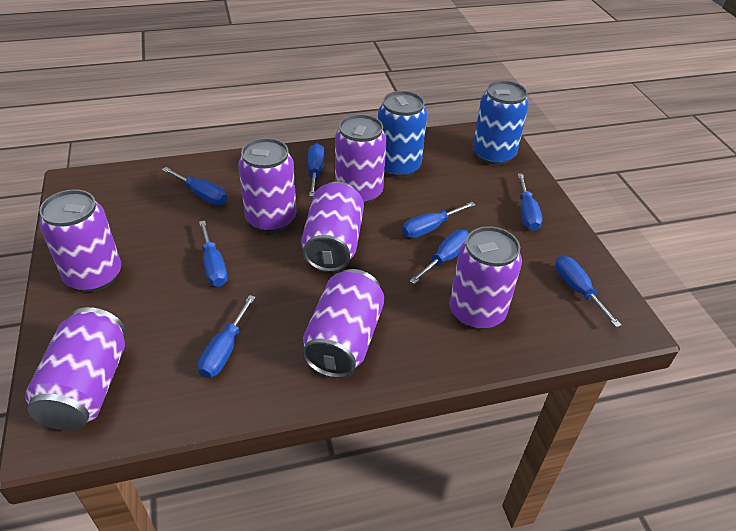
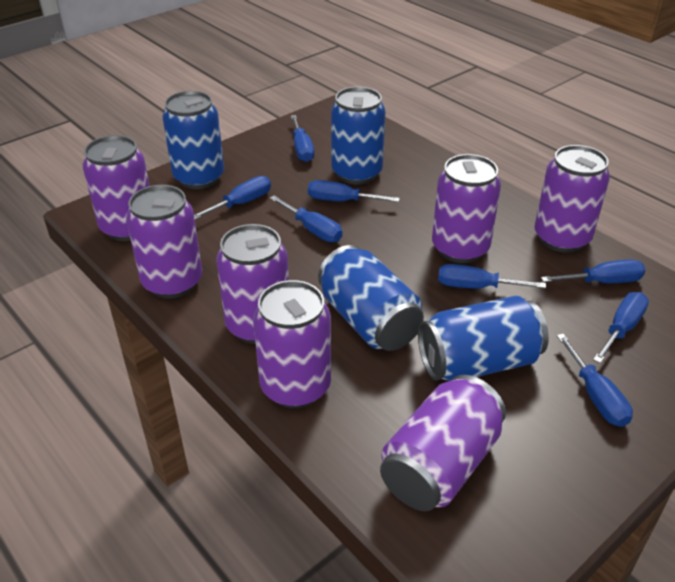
blue can: [378,91,427,178] [473,80,529,165] = 2 -> [162,91,224,189] [318,245,424,351] [331,87,386,184] [418,296,549,381] = 4

